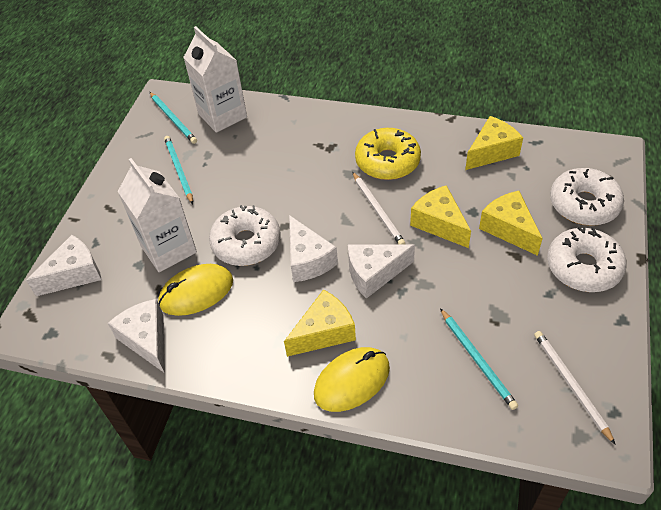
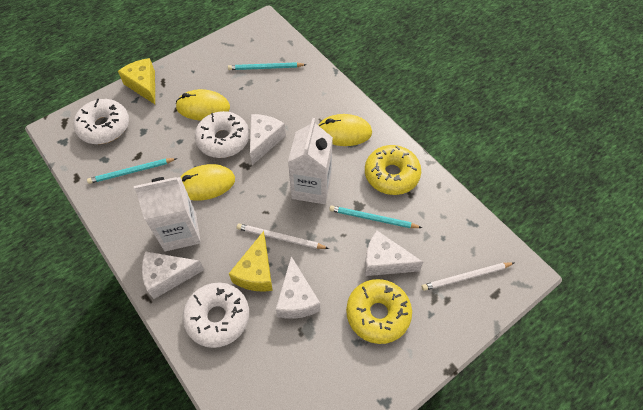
yellow cheese: [284,289,356,357] [410,185,471,248] [465,116,523,170] [479,191,543,256] = 4 -> [118,58,155,104] [229,231,273,292] = 2
yellow donut: [355,128,421,180] = 1 -> [346,279,412,344] [365,145,421,195] = 2
yellow mouse: [158,264,233,316] [314,347,390,412] = 2 -> [176,89,230,121] [181,164,235,201] [318,114,372,146] = 3

